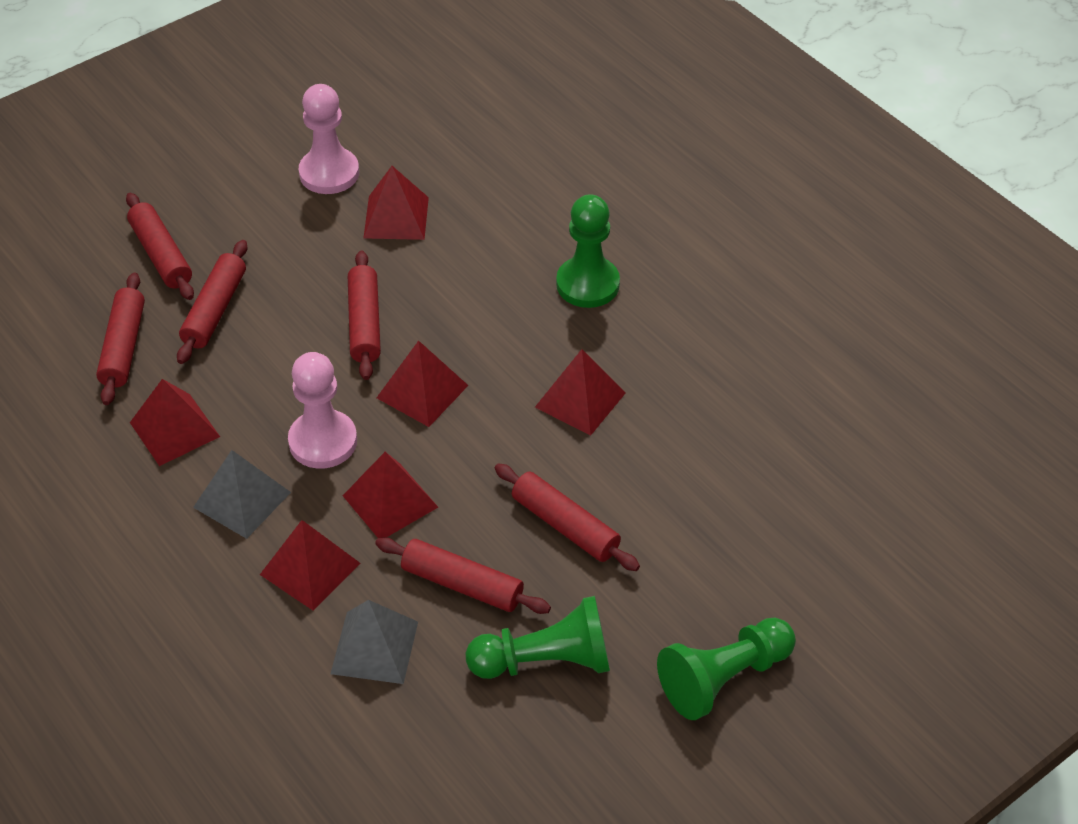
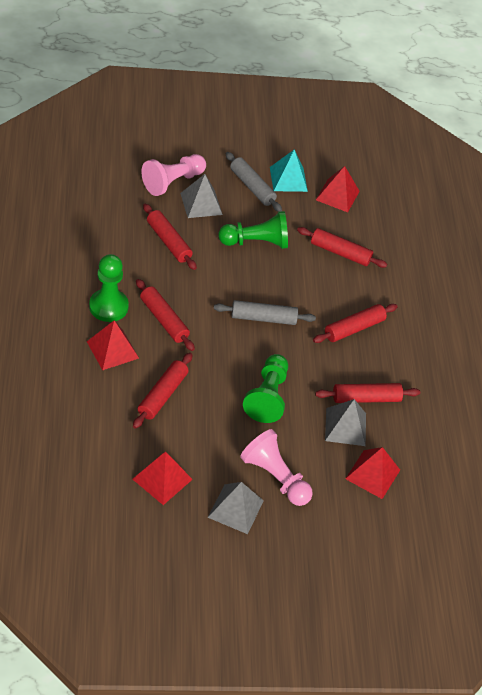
grey pyramid: [193,450,291,539] [330,600,418,684] = 2 -> [180,174,223,218] [208,482,264,534] [325,399,366,446] = 3
grey rolling pin: none = 0 -> [214,300,316,325] [226,152,282,212] = 2
red pyramid: [130,379,220,466] [260,520,360,611] [343,452,438,538] [364,166,429,240] [377,340,469,427] [535,349,626,436] = 6 -> [87,321,139,370] [133,451,193,505] [316,166,360,212] [345,447,400,499] = 4
turquoise pyramid: none = 0 -> [270,149,308,192] = 1

